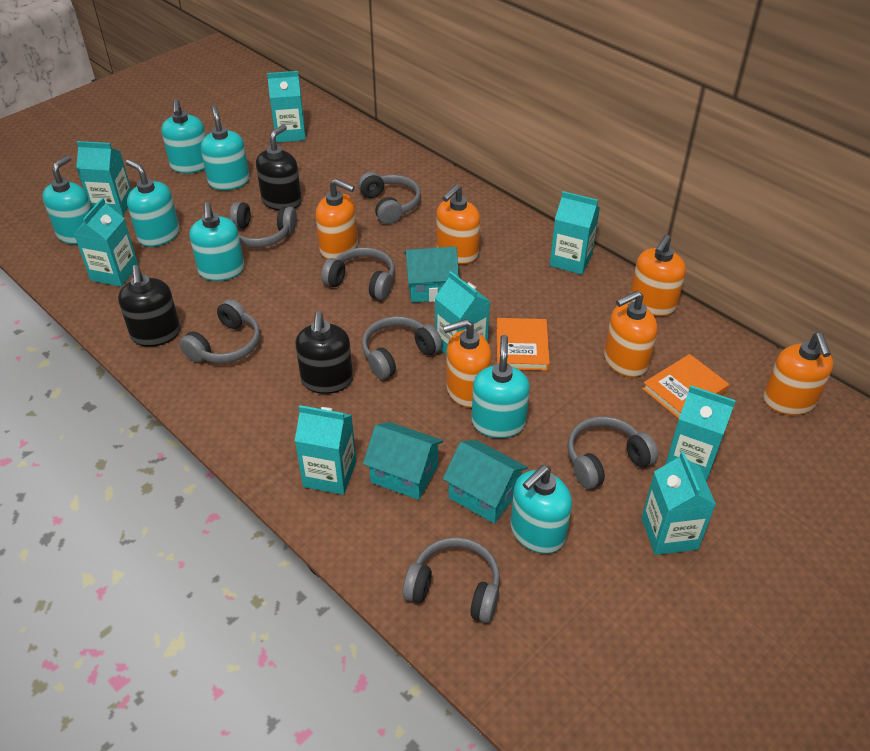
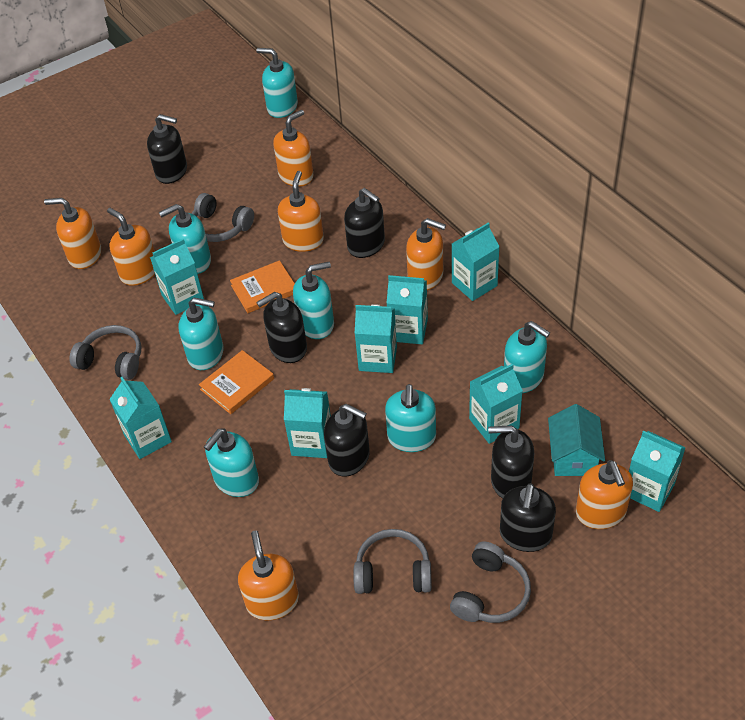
black soap dispenser: [118,265,181,347] [256,125,302,211] [295,311,353,394] = 3 -> [147,114,187,184] [256,292,307,363] [324,404,370,477] [344,188,385,258] [488,425,535,499] [500,483,556,552] = 6
grey headphones: [179,299,260,363] [230,202,297,247] [321,247,395,300] [358,172,421,224] [362,316,442,380] [402,537,500,623] [567,416,658,489] = 7 -> [69,325,141,380] [191,193,254,242] [353,529,432,594] [450,541,531,623] = 4
orange soap dispenser: [316,179,358,259] [437,184,480,264] [443,319,492,408] [604,291,657,377] [630,235,686,316] [763,332,834,415] = 6 -> [44,198,101,269] [107,208,155,286] [238,531,299,620] [273,110,314,187] [278,171,324,252] [406,218,446,290] [576,460,633,529] = 7
turquoise house: [363,422,443,500] [404,246,459,303] [443,440,528,524] = 3 -> [548,404,605,476] = 1

